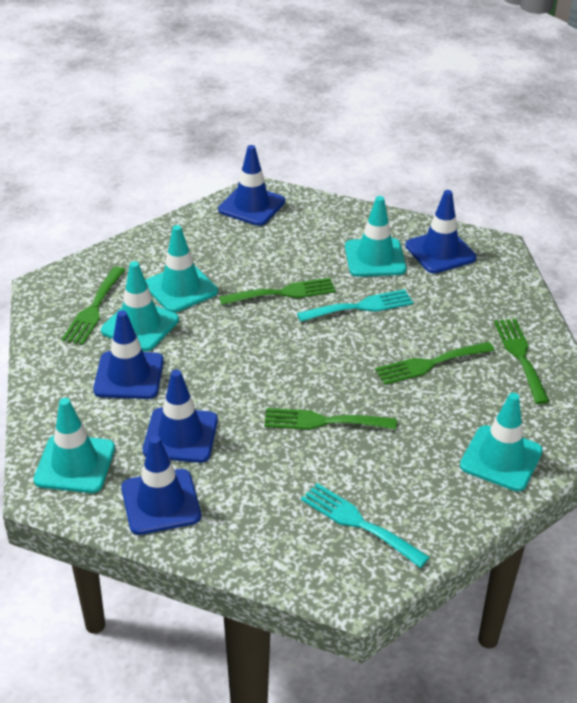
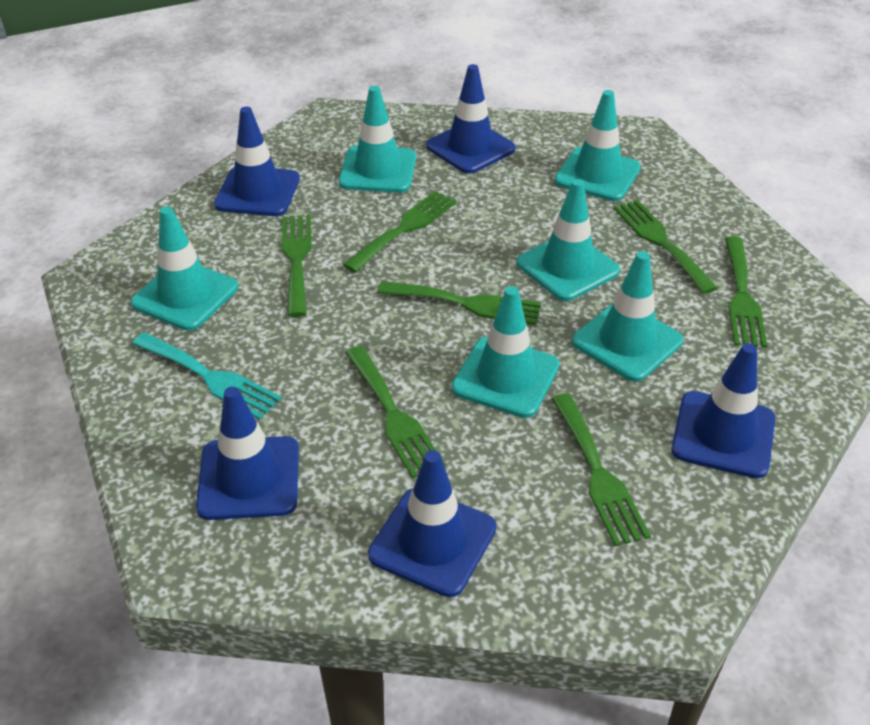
green fork: [62,266,125,345] [219,278,336,305] [264,408,397,430] [375,342,495,385] [494,319,550,404] = 5 -> [282,215,312,317] [343,191,457,273] [345,346,445,478] [377,281,541,325] [552,393,651,546] [614,200,718,294] [725,236,768,348] = 7
turquoise fork: [297,289,413,322] [301,483,430,568] = 2 -> [132,332,282,419] = 1
turquoise traffic cone: [34,398,115,493] [101,261,179,351] [145,225,218,313] [345,196,406,277] [460,393,543,491] = 5 -> [131,206,238,331] [339,86,416,193] [452,286,560,418] [517,179,620,301] [554,90,641,201] [572,251,683,382] = 6

